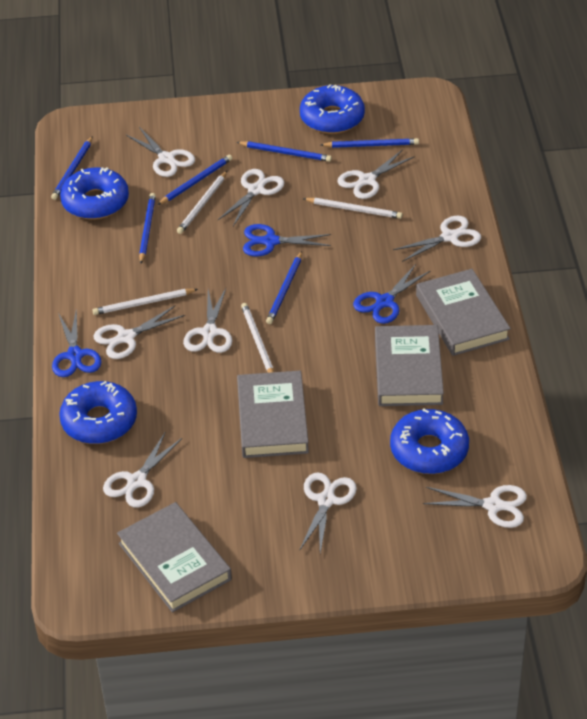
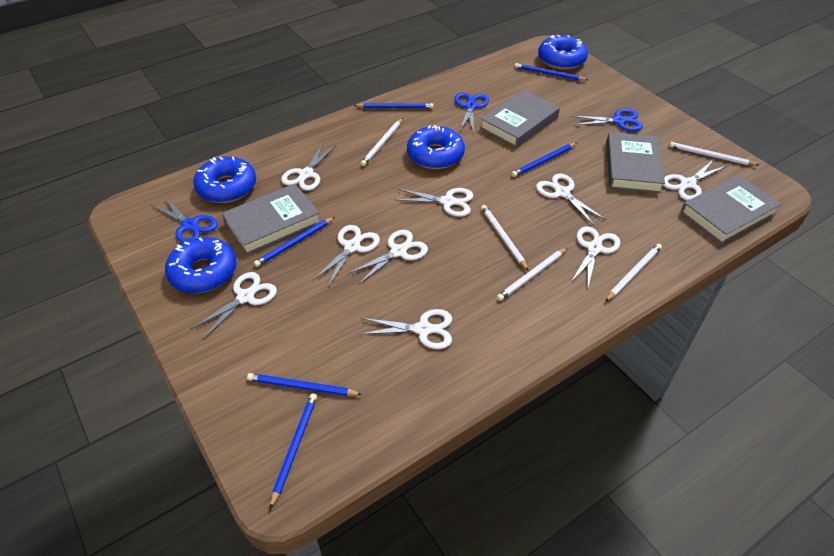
white pencil: [92,289,198,315] [177,171,227,234] [241,303,274,373] [303,198,403,219] = 4 -> [361,118,403,166] [481,205,529,271] [497,248,567,301] [606,244,662,301] [669,142,759,166] = 5

